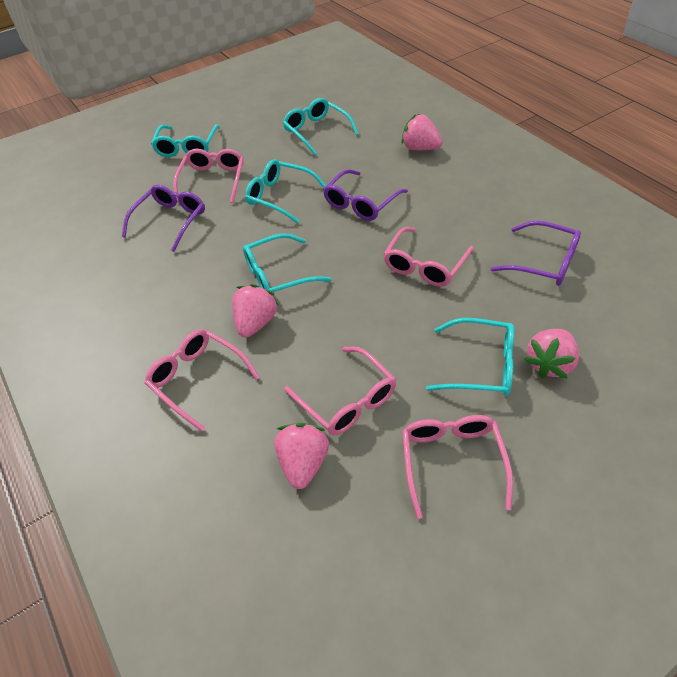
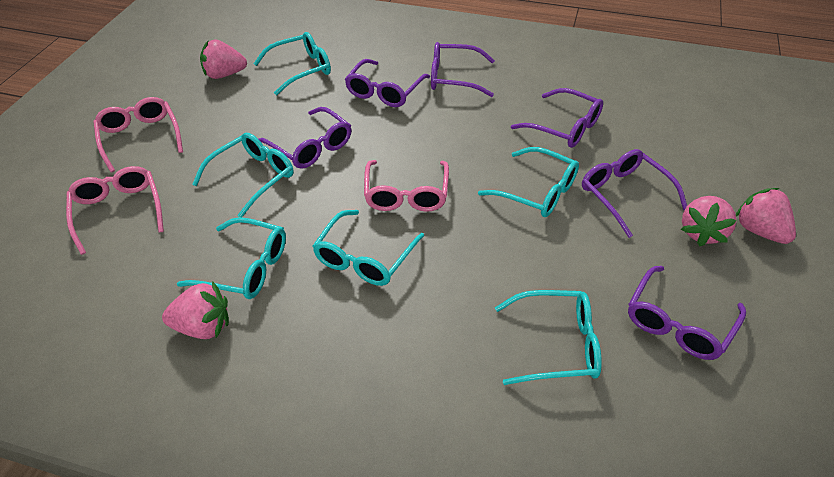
pink glasses: [144,329,260,432] [173,149,244,203] [284,347,396,435] [384,227,474,287] [402,415,513,519] = 5 -> [66,166,164,255] [93,97,183,172] [364,160,449,212] = 3
purple glasses: [122,185,205,252] [323,169,408,221] [491,221,581,286] = 3 -> [259,107,351,169] [345,59,430,107] [431,42,495,97] [511,88,603,148] [582,149,687,238] [628,266,746,360] = 6
turquoise glasses: [151,124,220,157] [243,233,331,292] [245,159,326,223] [283,98,359,155] [426,318,514,396] = 5 -> [177,217,286,299] [192,133,293,217] [253,32,331,95] [313,210,424,286] [478,147,579,217] [495,290,602,385] = 6

